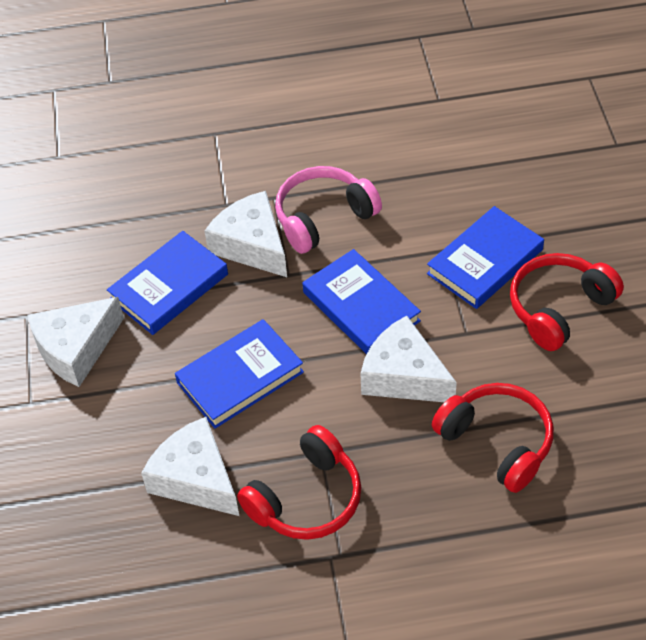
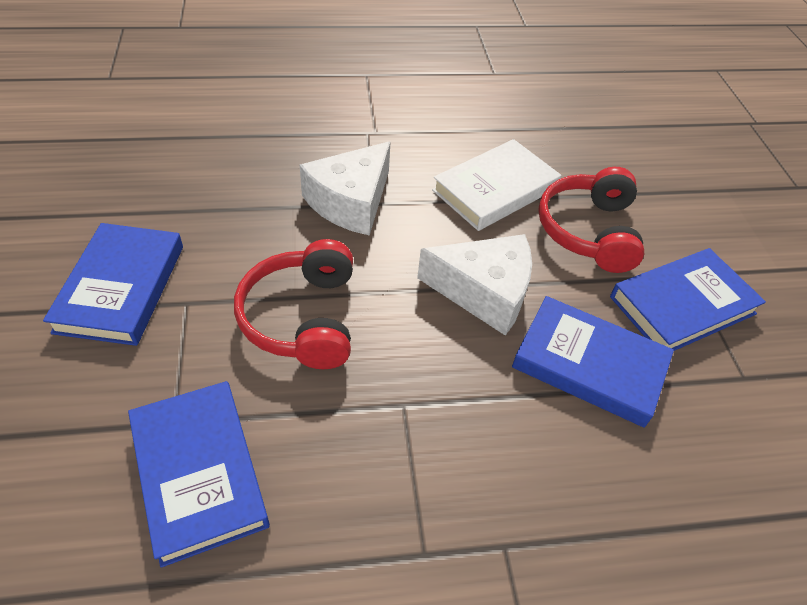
pink headphones: [275,166,382,254] = 1 -> none = 0
red headphones: [237,425,362,540] [432,383,554,493] [510,253,624,351] = 3 -> [234,239,353,369] [538,167,644,273] = 2
white book: none = 0 -> [432,139,561,231] = 1
white cheese: [28,297,124,387] [141,417,239,516] [205,191,287,277] [361,316,457,402] = 4 -> [300,141,391,236] [417,234,532,336] = 2

